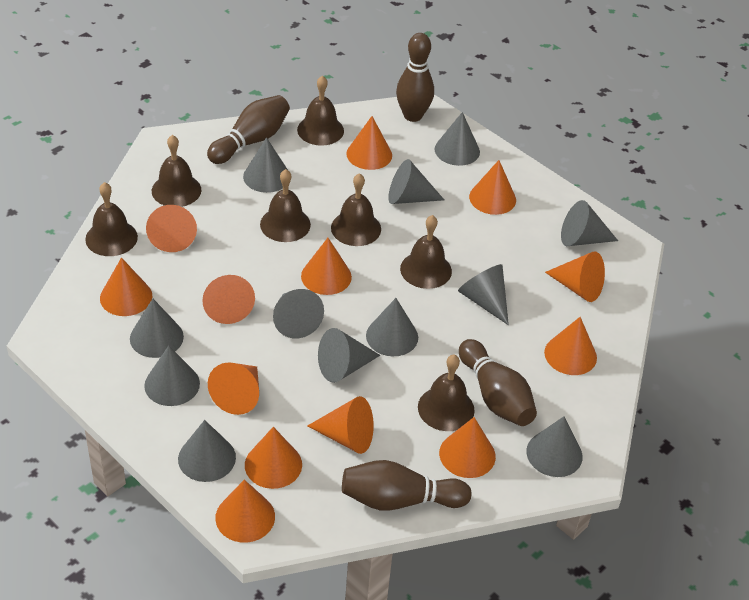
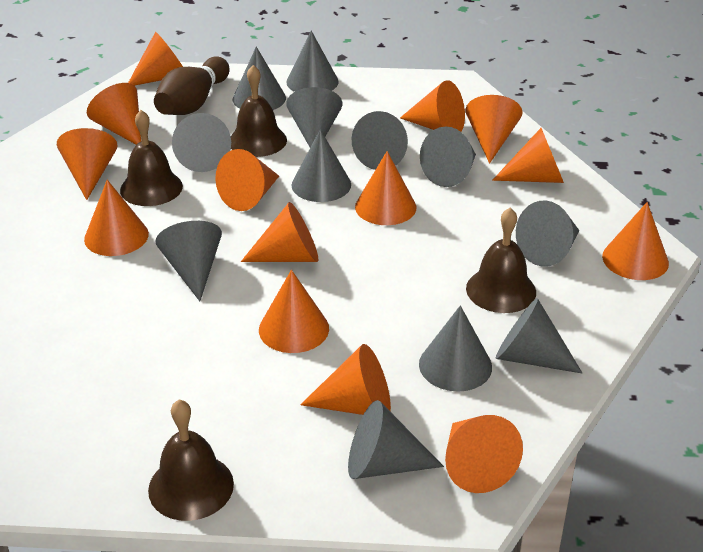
brown bell: [85,182,138,256] [152,135,201,207] [260,169,311,242] [297,75,344,146] [331,173,381,246] [400,215,452,289] [418,355,475,431] = 7 -> [120,110,183,206] [148,399,234,521] [231,65,287,157] [466,208,536,313] = 4
brown bowling pin: [207,95,290,164] [342,460,472,511] [396,33,434,122] [459,339,537,426] = 4 -> [154,57,229,115] = 1
orange cone: [100,257,152,316] [146,205,197,252] [202,275,255,324] [208,362,259,415] [215,480,275,543] [245,427,302,489] [301,238,352,295] [307,396,374,454] [346,116,392,170] [439,417,496,478] [469,160,516,215] [544,317,597,375] [545,251,605,302] = 13 -> [57,128,118,200] [84,180,149,256] [87,83,141,145] [128,32,183,86] [216,149,279,211] [241,202,319,262] [259,270,329,353] [300,344,391,415] [355,151,416,225] [400,80,465,132] [445,415,523,493] [465,95,523,164] [492,128,564,183] [602,202,669,280] = 14

